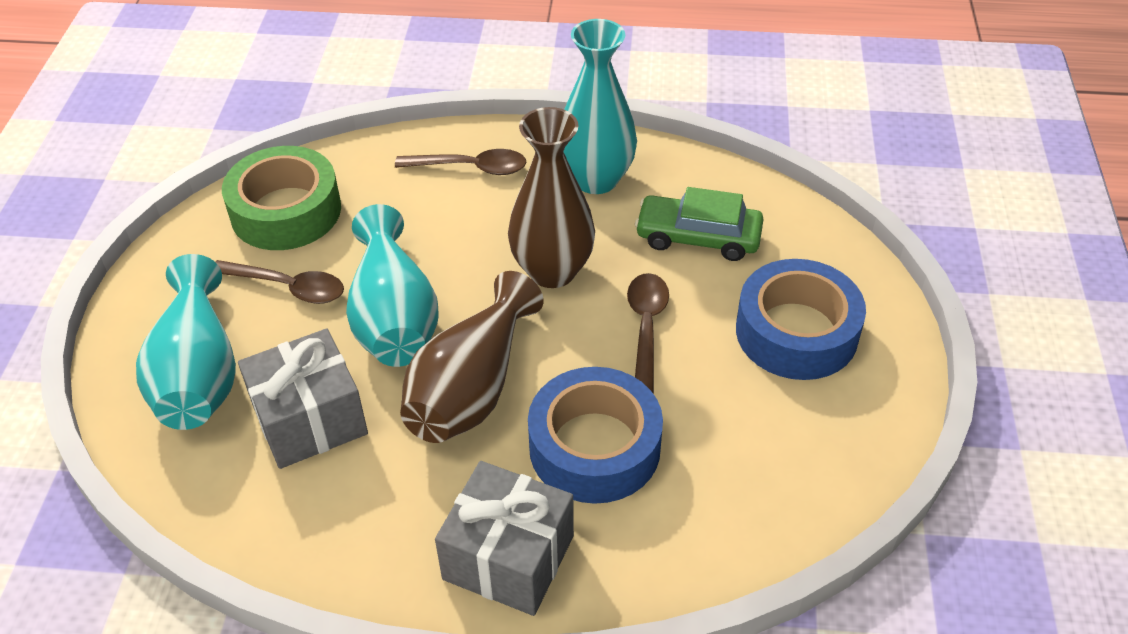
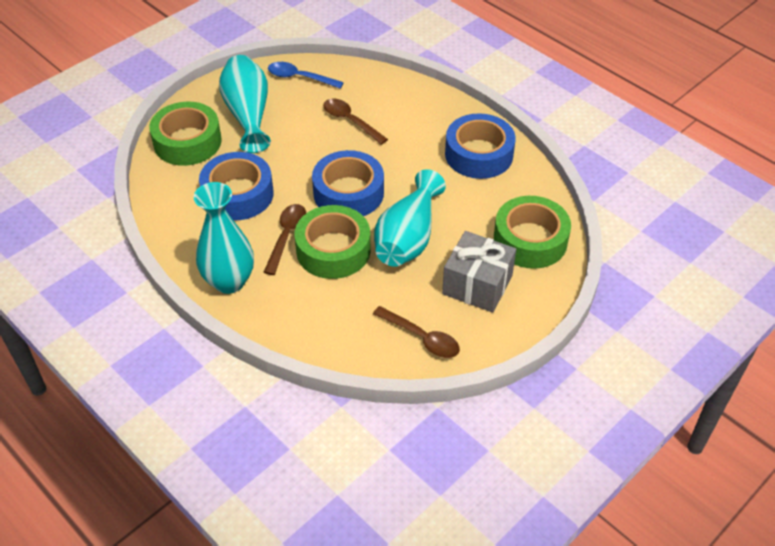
blue spoon: none = 0 -> [268,62,344,89] = 1
blue tape: [528,367,663,504] [736,259,866,380] = 2 -> [199,152,273,221] [312,150,384,216] [445,113,516,179] = 3
brown vase: [400,271,544,443] [508,107,595,288] = 2 -> none = 0
green car: [635,187,764,261] = 1 -> none = 0
green tape: [222,146,341,250] = 1 -> [149,102,222,166] [294,205,371,279] [494,196,571,269] = 3
grey gift: [238,328,368,469] [435,461,574,616] = 2 -> [442,231,516,313] = 1

